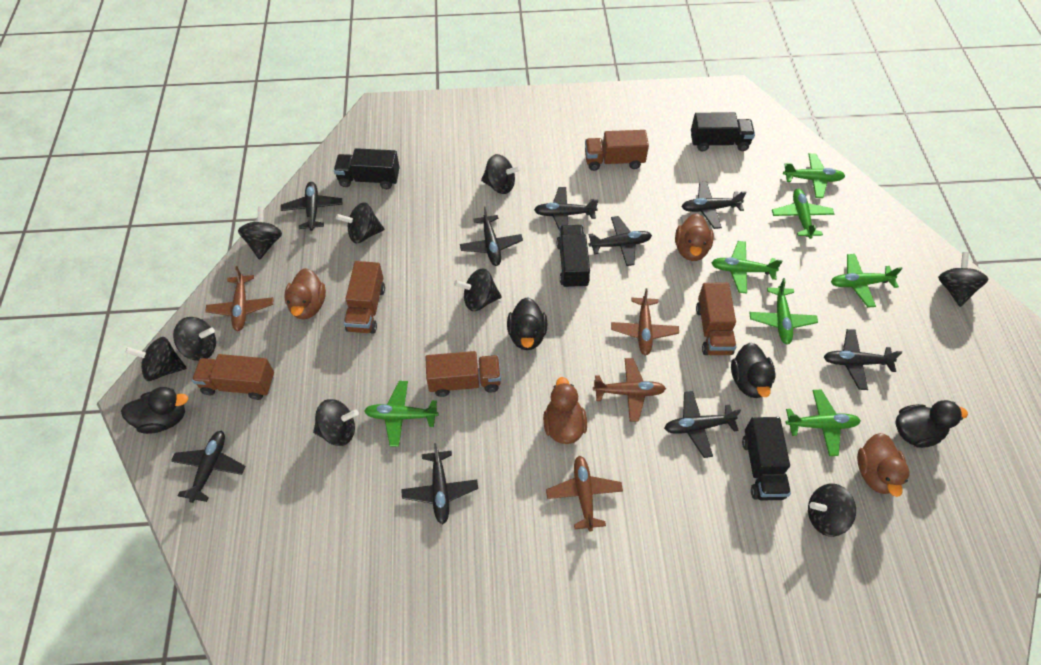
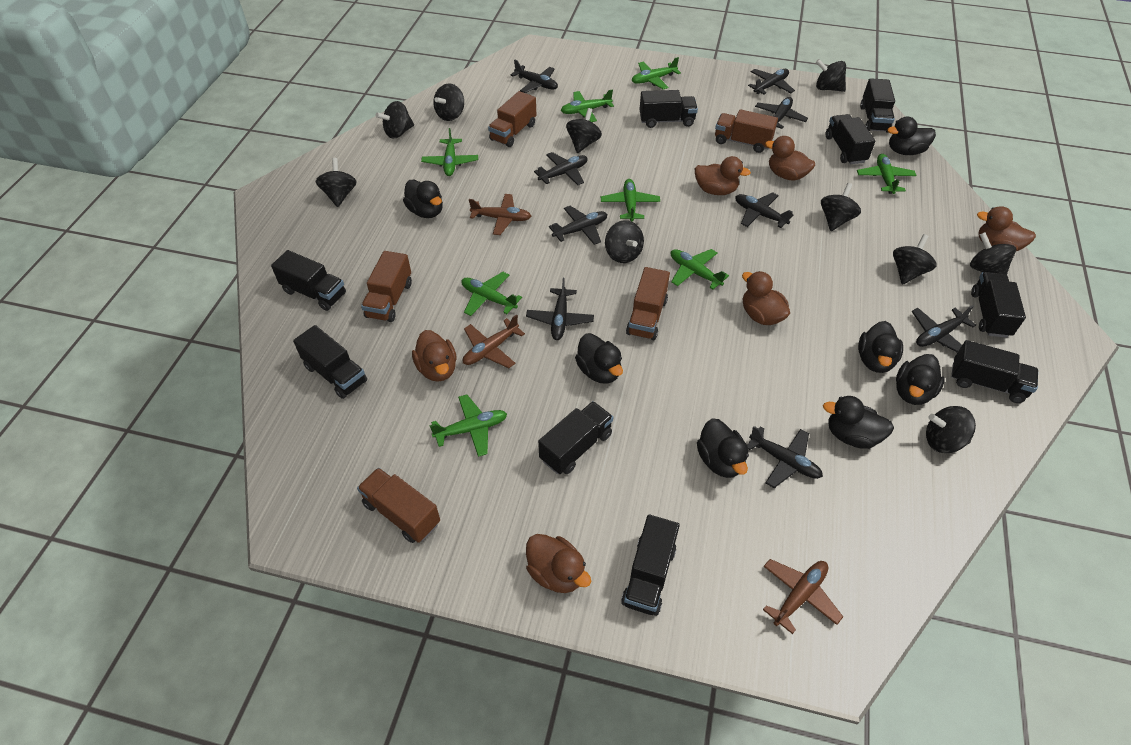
black duck: [121,387,188,434] [507,297,547,350] [731,343,776,398] [895,400,968,448] = 4 -> [403,180,443,218] [575,333,623,384] [697,418,749,478] [823,396,894,449] [858,321,903,373] [887,117,936,155] [896,354,945,405] = 7
black spinning top: [125,337,187,381] [173,317,216,361] [238,207,282,260] [313,399,359,446] [336,202,384,243] [454,268,502,311] [481,154,521,194] [808,484,856,537] [938,252,989,307] = 9 -> [315,158,356,207] [376,101,414,139] [433,83,464,121] [566,108,602,153] [605,220,644,263] [816,59,846,92] [821,183,861,231] [893,234,937,285] [926,406,976,453] [970,232,1016,275] = 10
black truck: [334,148,400,189] [557,225,590,289] [691,113,755,152] [742,417,791,500] = 4 -> [271,250,346,311] [293,325,367,399] [538,401,613,474] [621,514,680,616] [639,90,698,128] [826,114,876,164] [860,78,895,133] [951,340,1038,403] [971,272,1026,338] = 9
brown duck: [284,268,326,319] [543,377,587,444] [675,213,714,261] [857,433,910,497] = 4 -> [412,330,457,382] [526,534,591,593] [695,156,751,195] [742,271,790,325] [765,136,815,181] [977,206,1036,251] = 6
brown plane: [205,266,273,331] [546,456,623,532] [593,358,666,422] [611,288,679,356] = 4 -> [463,314,525,368] [469,194,531,235] [763,559,843,634] = 3
green plane: [364,381,439,447] [711,241,783,293] [749,278,818,345] [772,189,834,239] [783,153,845,198] [785,390,861,456] [831,254,903,308] = 7 -> [421,128,478,176] [429,394,507,457] [461,272,522,316] [561,89,614,122] [601,179,660,222] [632,57,681,89] [671,249,729,289] [857,154,917,194] = 8

